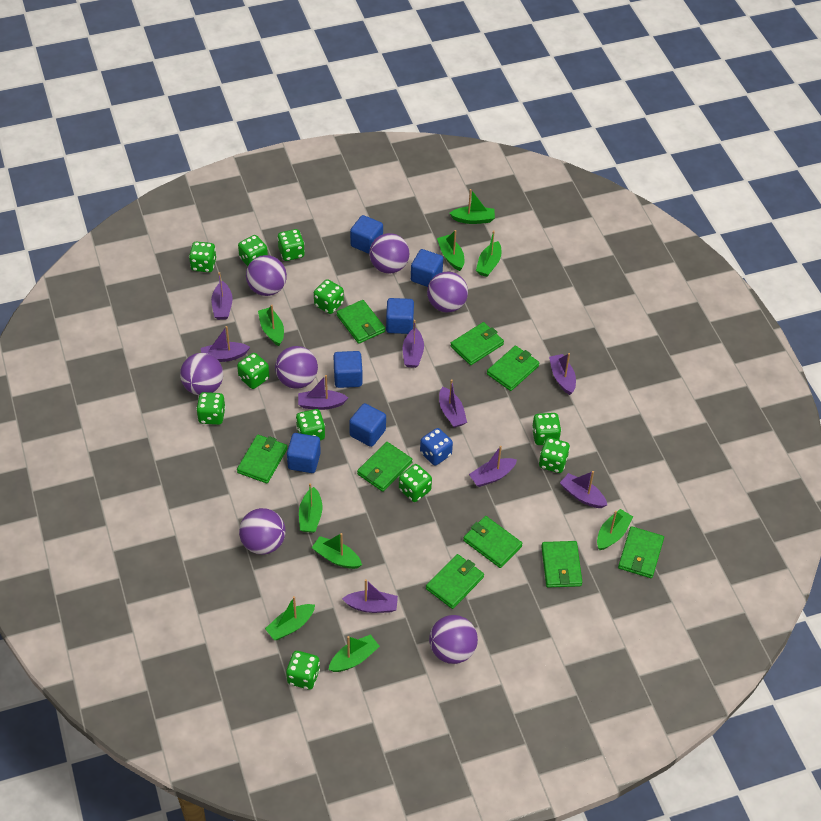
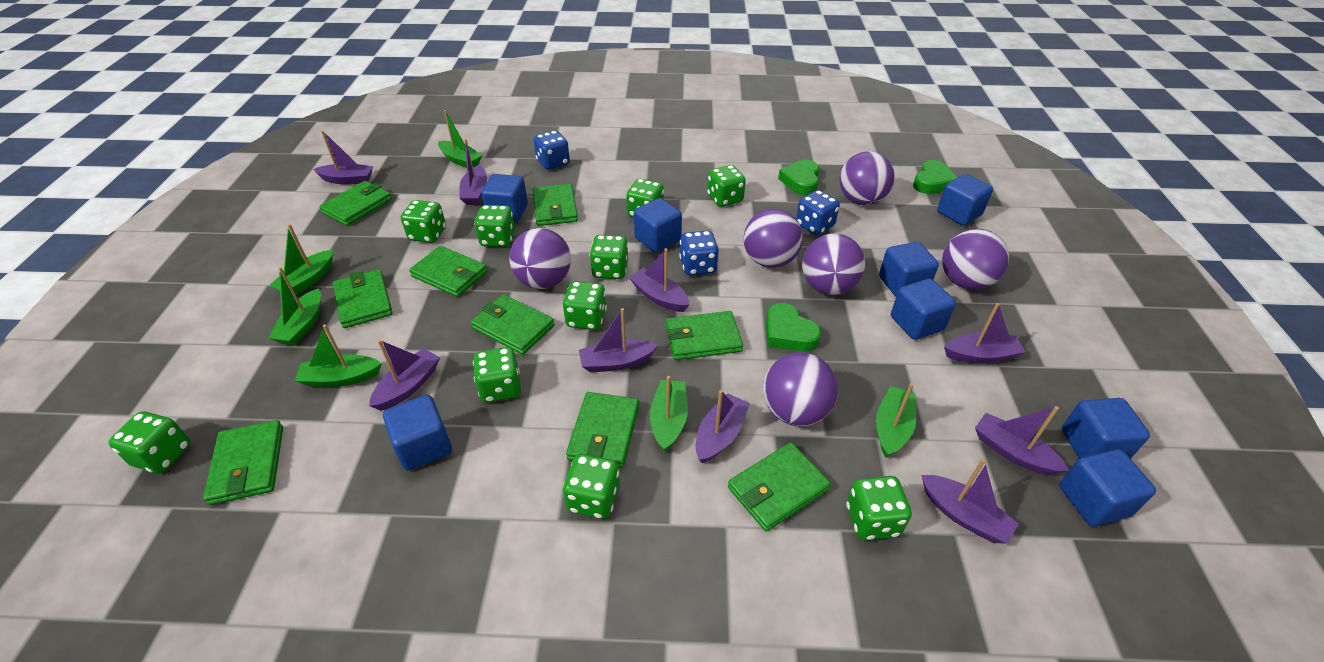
blue cube: [287,433,321,473] [334,351,362,388] [349,403,386,447] [350,215,383,254] [386,298,414,334] [411,249,443,287] = 6 -> [383,395,452,470] [481,174,528,222] [634,198,682,253] [879,242,939,297] [891,279,956,340] [937,174,993,226] [1059,449,1156,526] [1062,398,1150,459] = 8
blue dice: [420,428,453,465] = 1 -> [534,131,570,170] [679,230,719,276] [796,190,840,235] = 3
green boat: [258,305,284,346] [265,596,315,640] [299,483,322,533] [312,533,362,569] [328,634,380,672] [437,230,464,271] [449,189,495,224] [476,231,501,277] [597,509,633,550] = 9 -> [268,267,321,345] [269,224,333,295] [295,324,382,387] [438,110,482,168] [650,376,688,451] [876,383,916,458] = 6
green dice: [189,241,216,272] [196,392,226,425] [237,353,269,389] [238,235,268,266] [277,229,305,261] [286,651,320,690] [296,409,325,441] [314,279,344,314] [399,464,432,502] [532,413,561,445] [539,437,570,473] = 11 -> [108,411,190,473] [401,200,446,243] [473,347,521,403] [474,205,515,247] [563,281,607,330] [563,454,620,519] [589,235,628,279] [626,179,664,217] [707,165,746,207] [846,476,912,540] = 10
green heart: none = 0 -> [766,303,821,352] [778,160,819,195] [913,160,957,194] = 3
purple ball: [180,353,223,395] [239,508,286,555] [246,255,287,296] [275,346,318,389] [369,233,409,274] [427,271,468,313] [429,615,478,664] = 7 -> [509,228,571,289] [744,209,803,268] [763,352,838,426] [802,233,865,295] [839,151,895,205] [942,229,1009,290] = 6

